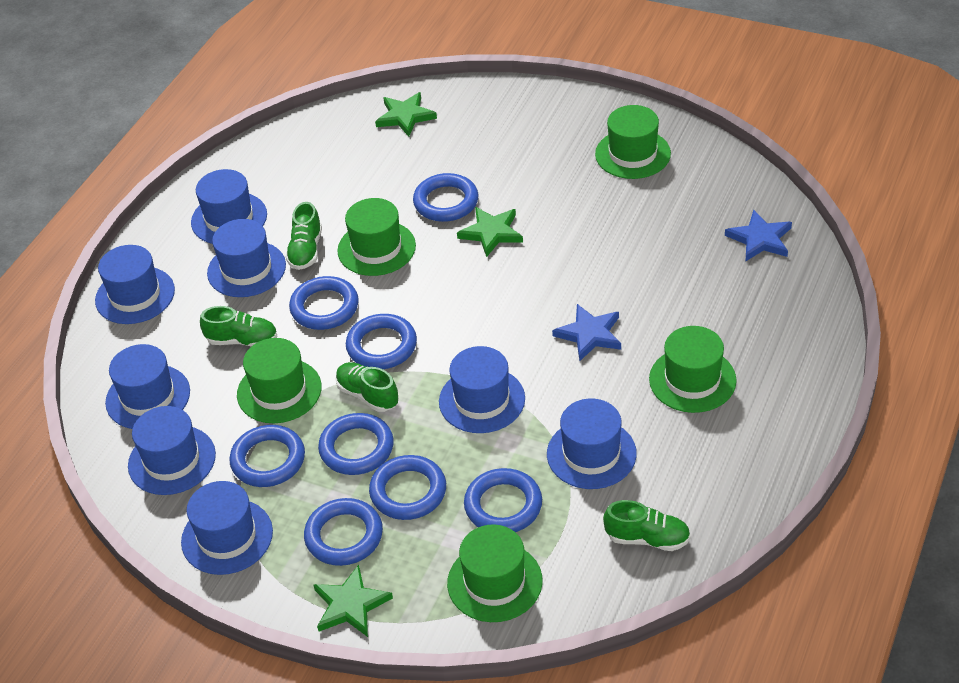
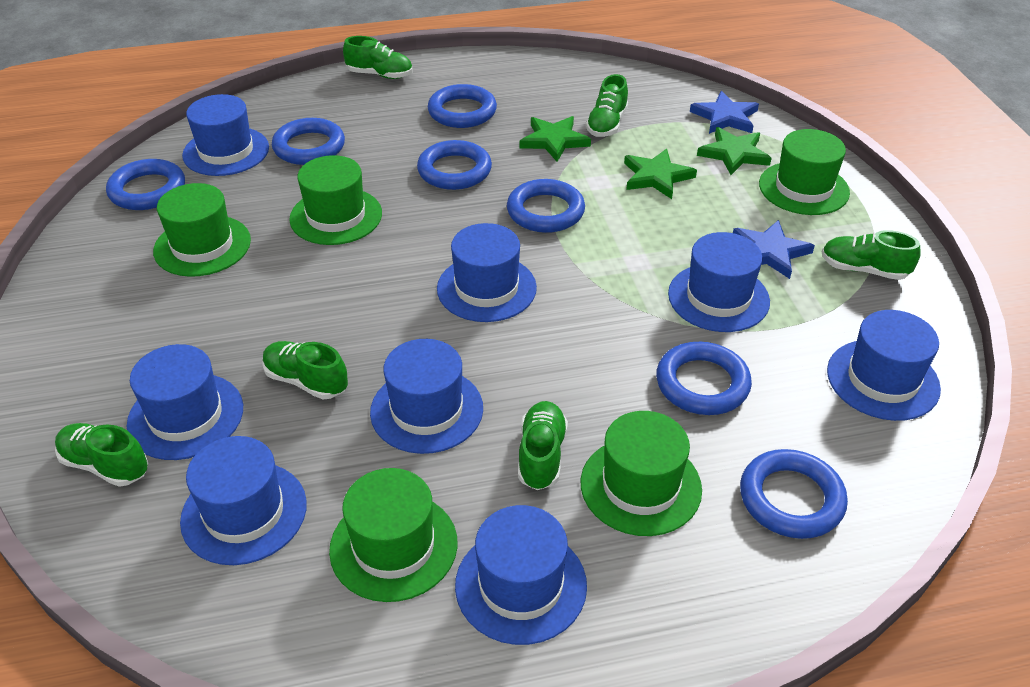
blue ring: [230,425,305,487] [289,276,359,330] [304,498,383,566] [318,413,394,475] [346,314,417,369] [369,455,446,520] [413,173,478,222] [464,468,542,532] = 8 -> [106,159,185,210] [272,118,345,165] [417,140,492,190] [428,84,497,128] [507,179,585,233] [656,342,752,415] [740,449,848,539] = 7
green shoe: [200,306,278,346] [286,202,322,270] [336,362,399,412] [603,500,690,551] = 4 -> [55,423,148,487] [262,341,348,399] [343,36,412,79] [518,401,568,490] [586,74,628,137] [822,230,921,280] = 6

